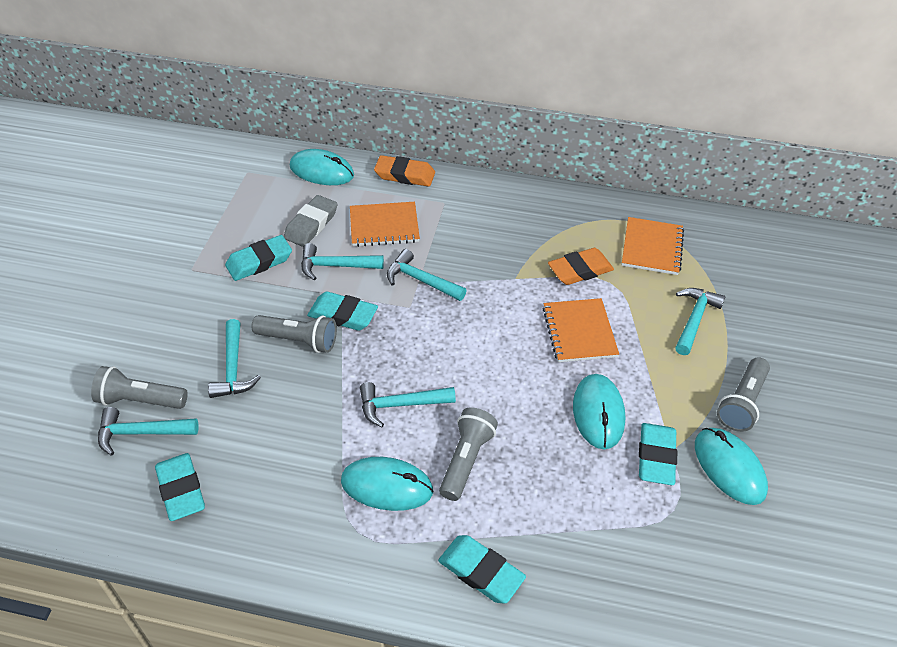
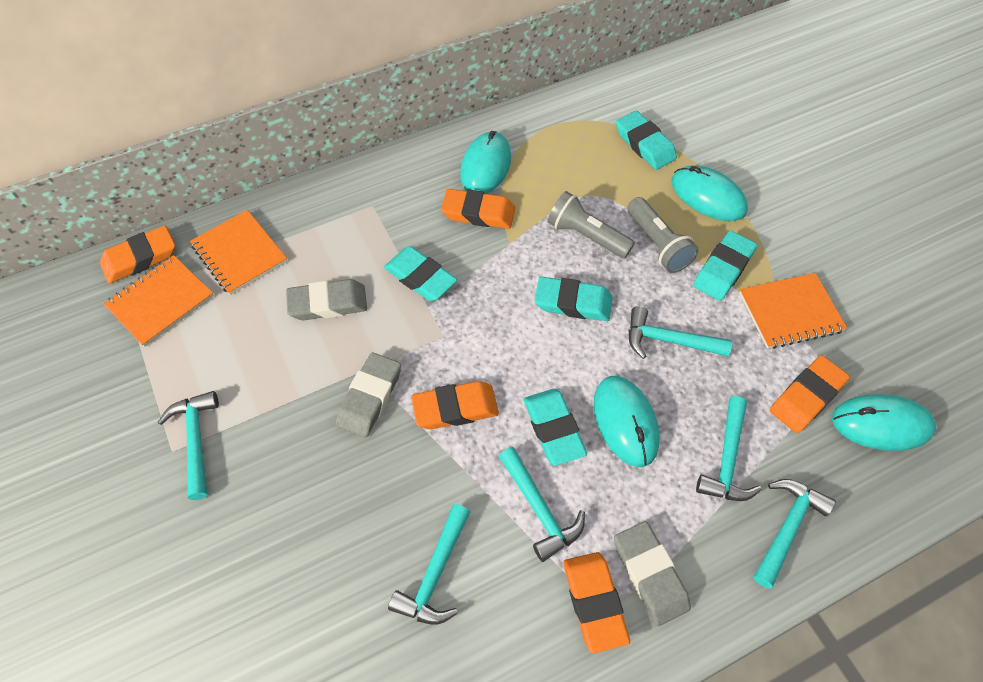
grey eraser: [284,195,337,247] = 1 -> [286,279,367,320] [336,353,401,438] [614,521,691,626] = 3
grey flashlight: [91,366,188,409] [252,315,337,353] [439,407,498,501] [717,357,770,432] = 4 -> [548,191,635,258] [627,197,699,273] = 2
orange eraser: [374,155,435,186] [548,248,614,285] = 2 -> [100,225,175,284] [411,381,499,429] [441,189,515,229] [563,552,630,653] [770,355,850,433] = 5

